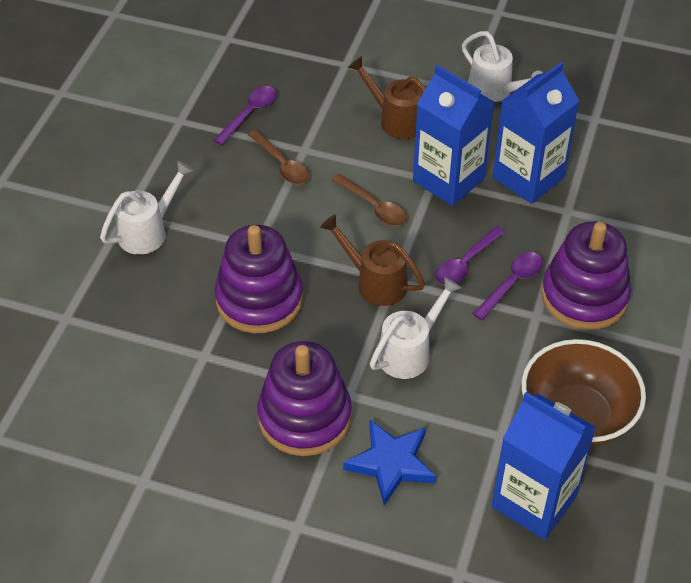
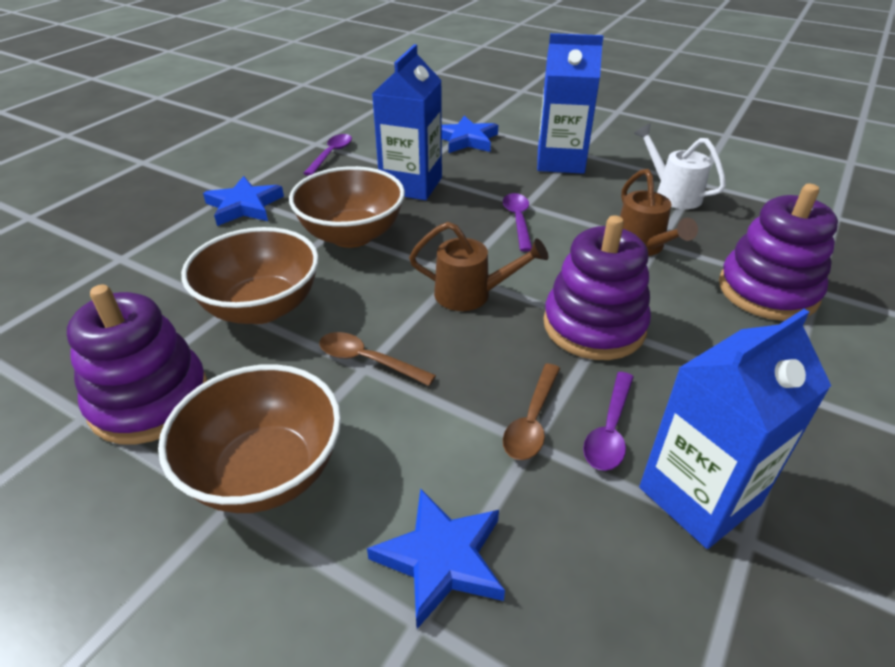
blue star: [343,420,436,506] = 1 -> [203,176,284,226] [367,488,505,629] [442,116,498,153] = 3
brown bowl: [522,339,646,447] = 1 -> [158,364,341,513] [181,227,319,324] [289,166,405,248] = 3
white watering can: [100,160,194,255] [370,276,462,379] [462,31,542,102] = 3 -> [634,123,726,209] = 1

